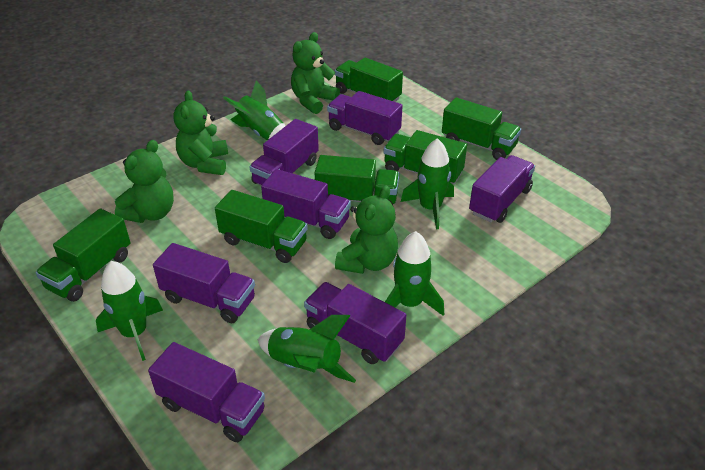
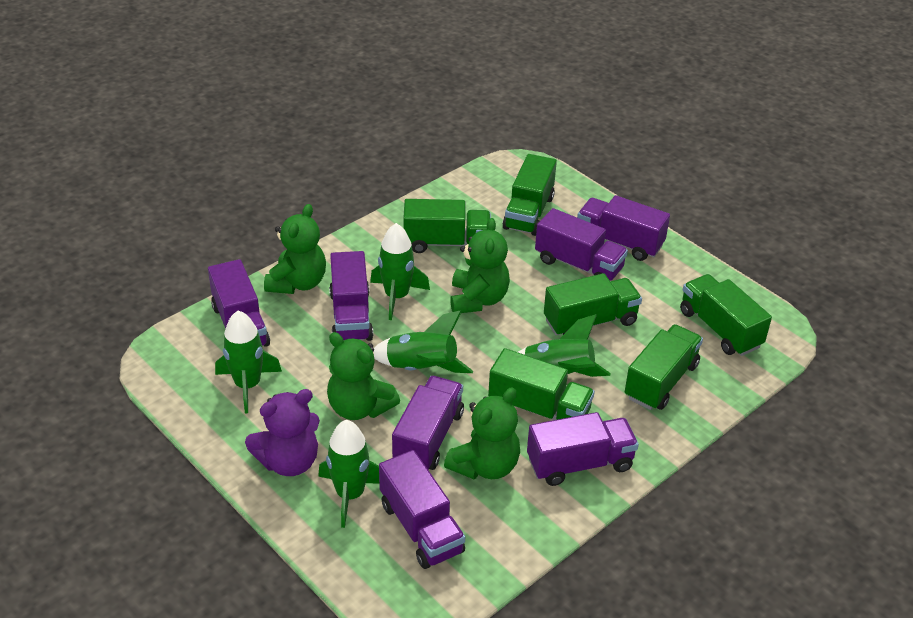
purple teddy bear: none = 0 -> [245,389,320,476] = 1

